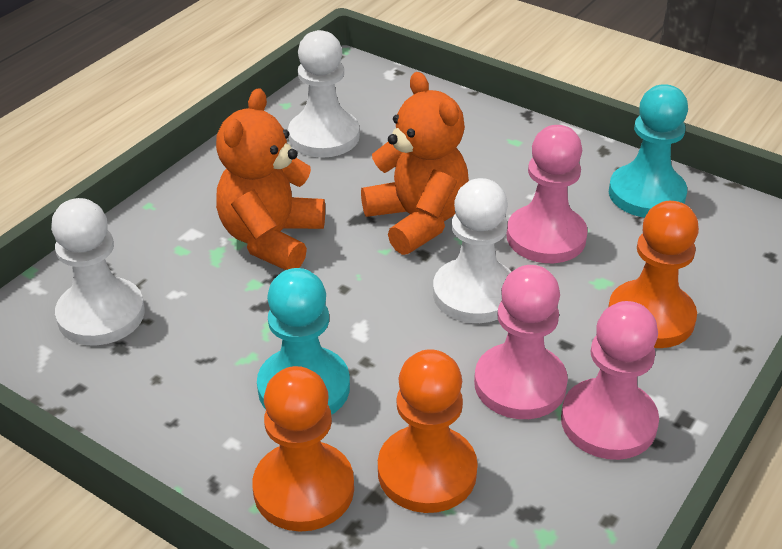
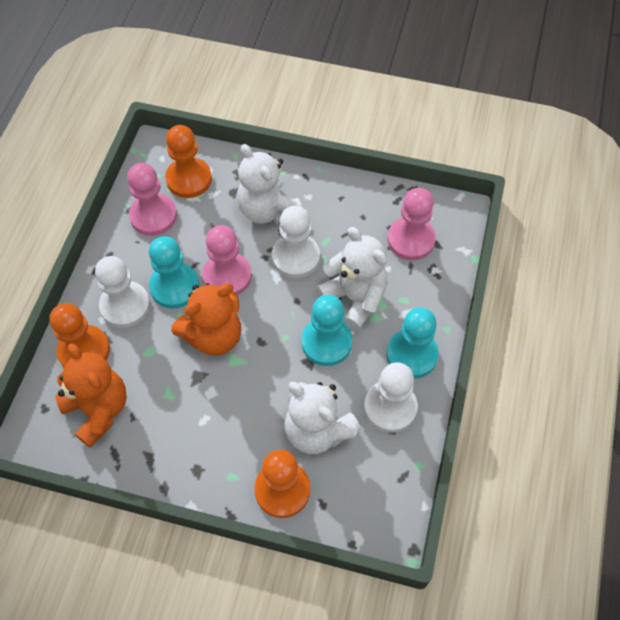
turquoise pawn: [257,268,350,415] [609,84,688,218] = 2 -> [149,236,199,309] [301,295,353,366] [386,307,439,379] = 3
white teddy bear: none = 0 -> [237,144,302,224] [284,382,361,454] [317,227,387,330] = 3

